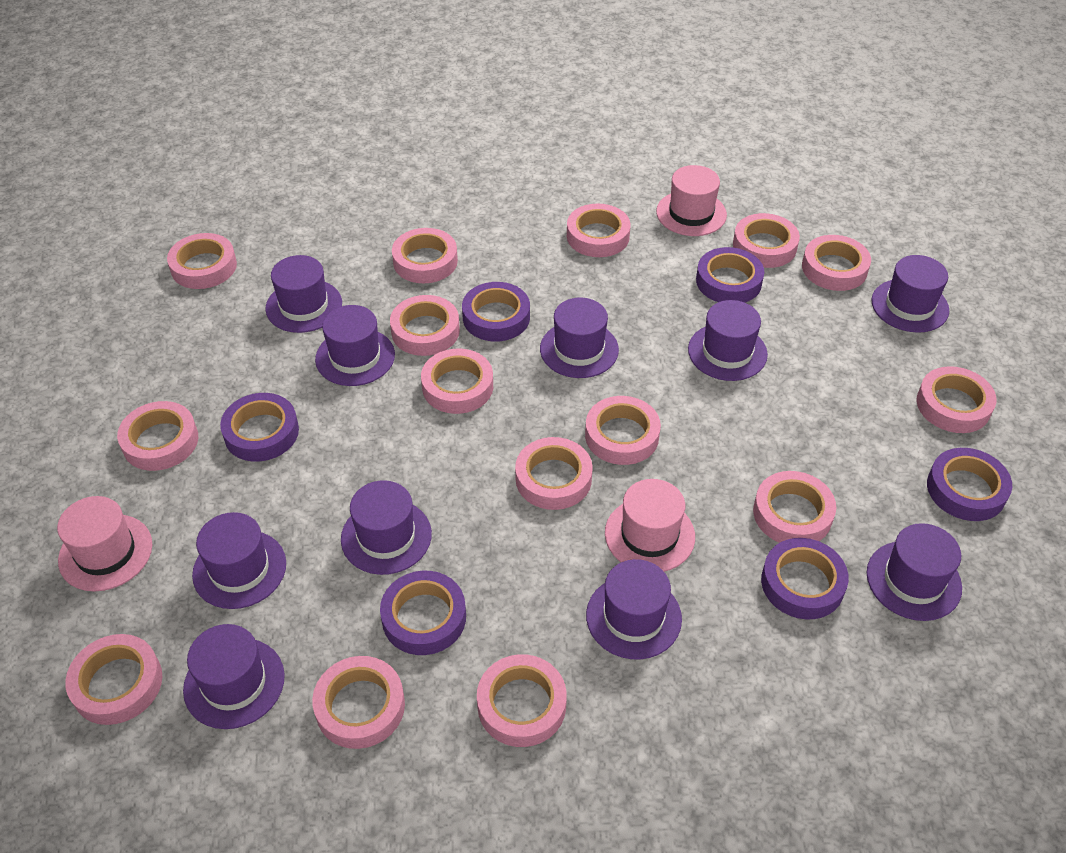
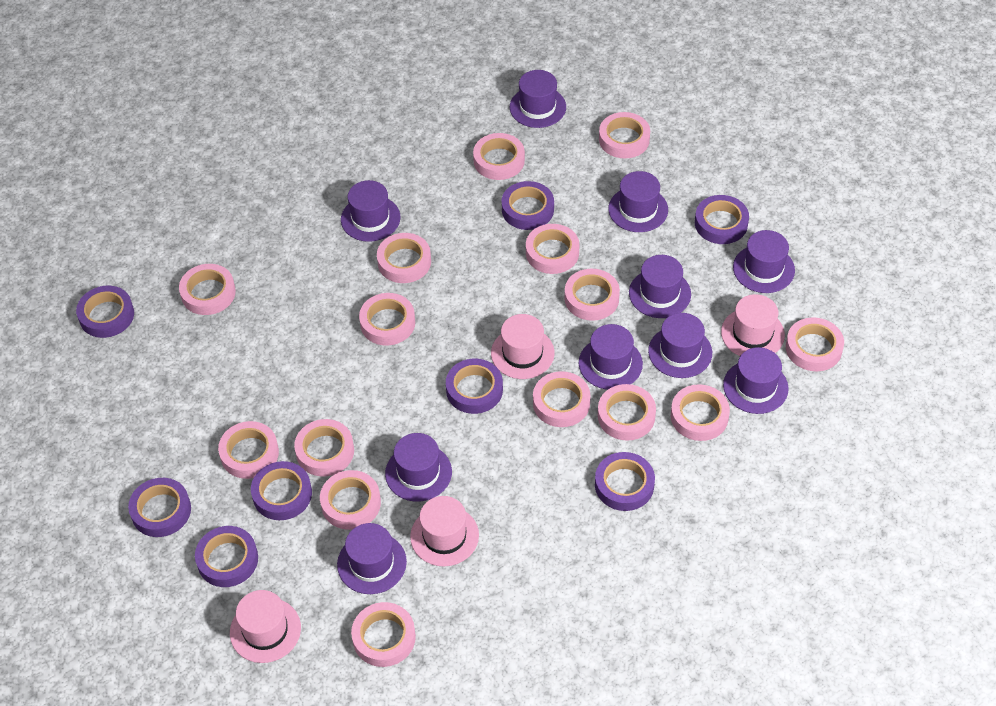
pink hat: [57,496,152,592] [605,479,695,572] [656,165,727,236] = 3 -> [230,590,301,663] [410,496,479,566] [491,314,555,379] [721,294,785,356] = 4
purple tape: [220,393,299,462] [380,571,466,655] [462,282,530,342] [696,247,764,303] [761,538,849,620] [927,448,1012,521] = 6 -> [76,286,134,338] [128,478,191,537] [195,526,258,587] [251,461,312,520] [446,359,503,414] [502,181,554,230] [595,452,655,511] [695,195,749,244] = 8

